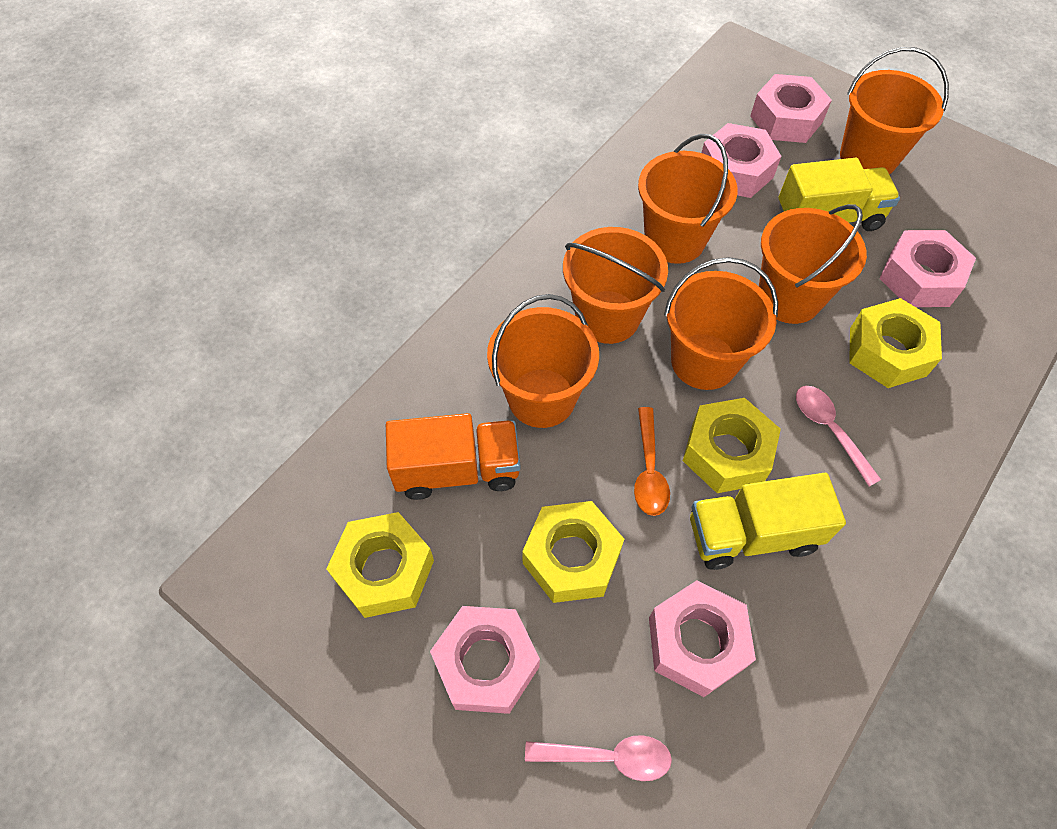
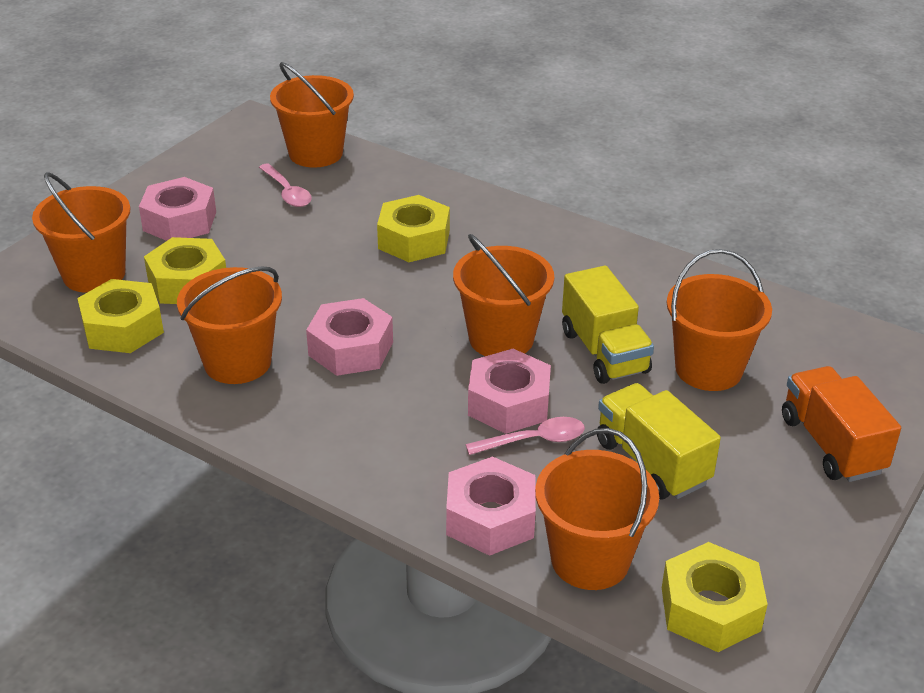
orange spoon: [634,407,670,516] = 1 -> none = 0
pink nut: [430,606,540,714] [649,580,756,697] [702,123,781,198] [750,74,832,143] [879,230,976,307] = 5 -> [139,177,216,241] [306,298,393,376] [446,456,536,556] [468,349,551,434] = 4

